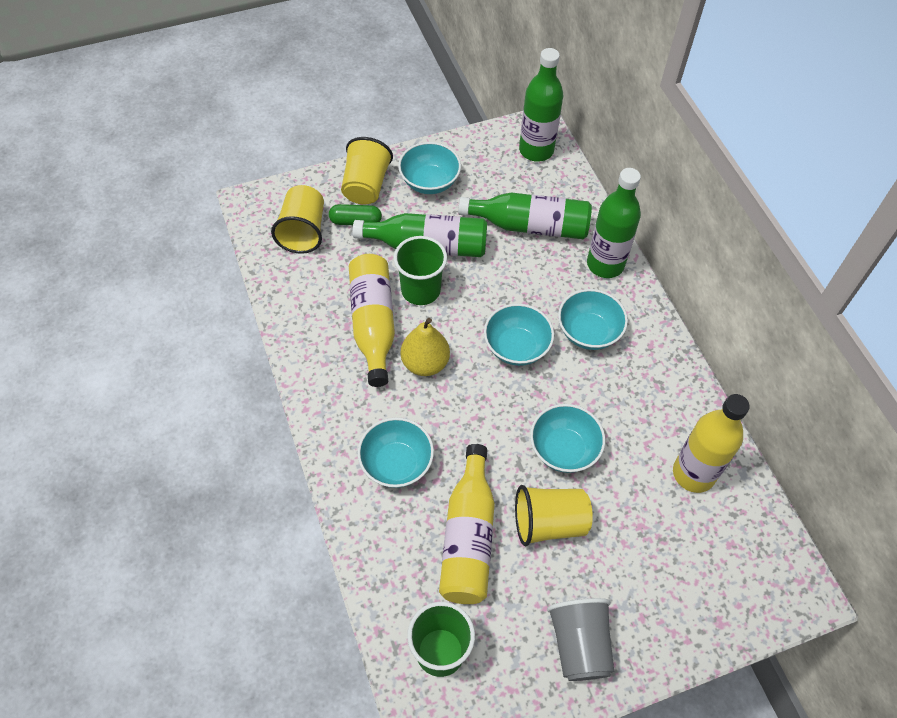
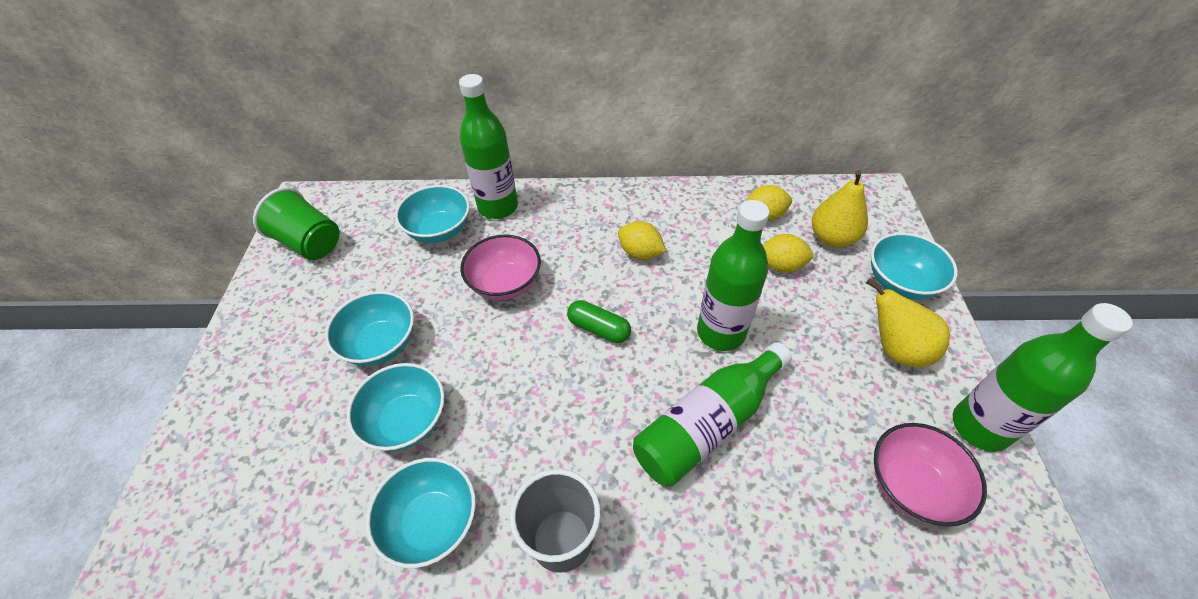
green cup: [394,236,447,305] [407,602,475,677] = 2 -> [253,187,340,260] = 1
pink bowl: none = 0 -> [460,235,541,301] [874,423,987,527] = 2
yellow bottle: [349,254,395,387] [439,444,495,604] [673,394,750,493] = 3 -> none = 0
yellow cup: [271,185,324,254] [341,137,393,205] [515,485,593,546] = 3 -> none = 0
yellow lemon: none = 0 -> [618,221,666,260] [746,185,792,221] [763,234,813,272] = 3
yellow pear: [401,318,450,376] = 1 -> [812,170,868,248] [866,278,950,367] = 2

